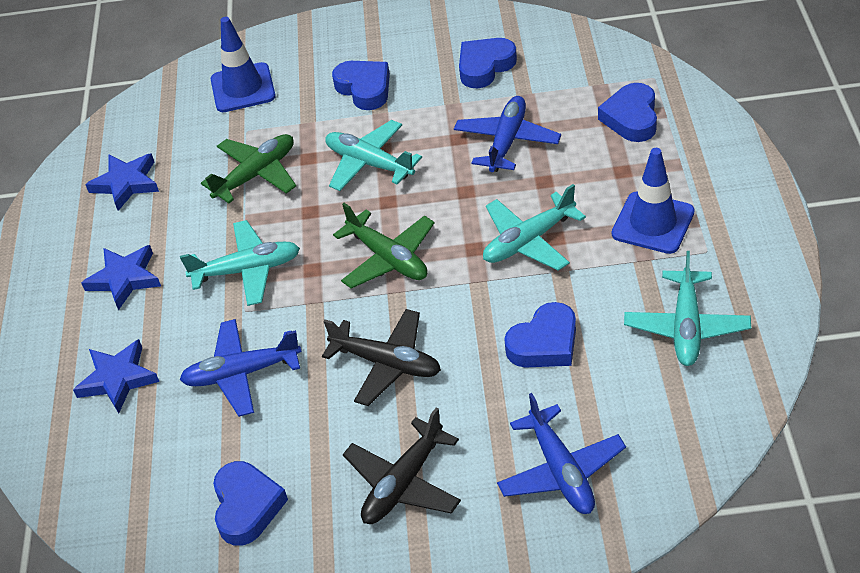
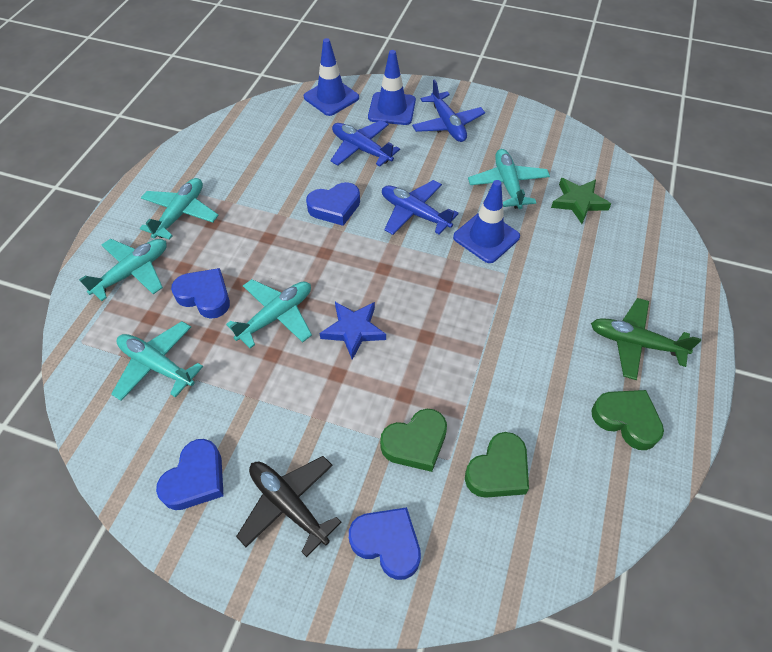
black plane: [322,309,441,406] [343,407,461,524] = 2 -> [236,456,342,557] = 1
blue heart: [213,461,288,546] [332,61,390,110] [459,38,517,88] [504,302,576,368] [598,83,657,142] = 5 -> [156,439,224,510] [171,268,230,319] [306,182,360,226] [349,507,421,580] = 4
blue star: [73,339,159,413] [81,245,161,310] [85,153,159,211] = 3 -> [320,302,386,360] = 1
blue traffic cone: [211,17,276,112] [612,148,695,254] = 2 -> [303,38,359,116] [368,50,416,125] [453,180,520,263] = 3
green heart: none = 0 -> [380,409,447,472] [465,432,529,498] [591,390,664,450] = 3
green plane: [201,134,296,204] [333,203,434,288] = 2 -> [591,298,701,380] = 1
green star: none = 0 -> [551,178,611,224] = 1
turquoise plane: [180,220,300,306] [325,120,422,191] [483,184,586,271] [624,251,751,366] = 4 -> [79,239,167,301] [111,321,203,401] [140,178,219,240] [226,279,312,349] [468,149,550,209] = 5

